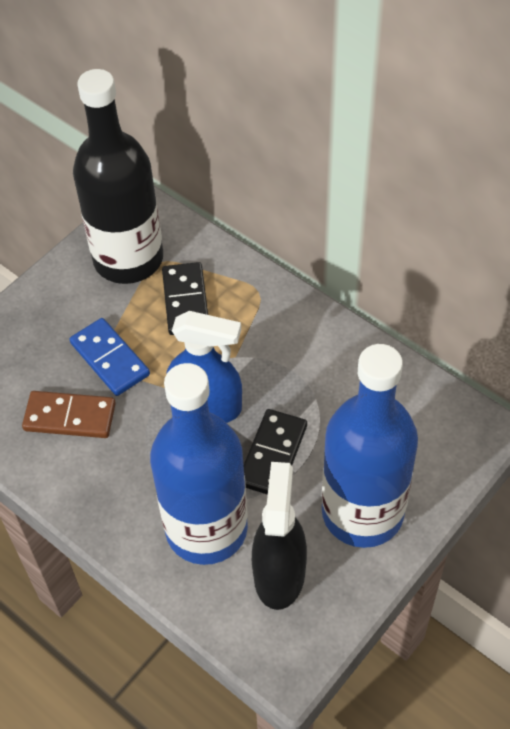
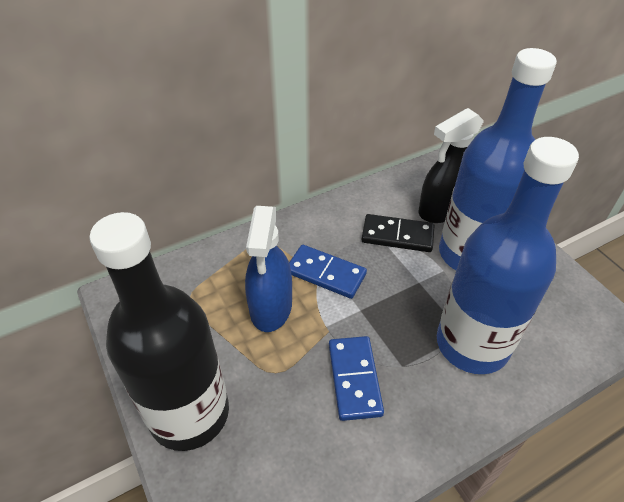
black domino: [162,262,208,335] [243,409,307,495] = 2 -> [362,214,434,252] = 1
blue domino: [69,318,150,396] = 1 -> [289,245,367,299] [329,336,384,421] = 2
brown domino: [22,391,116,438] = 1 -> none = 0

